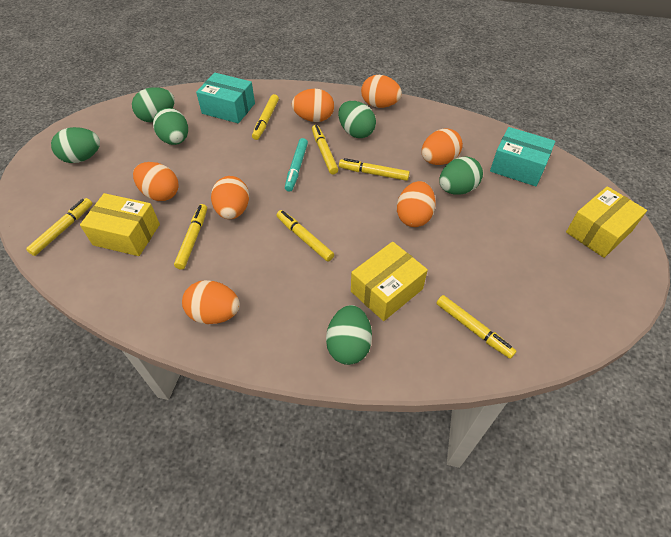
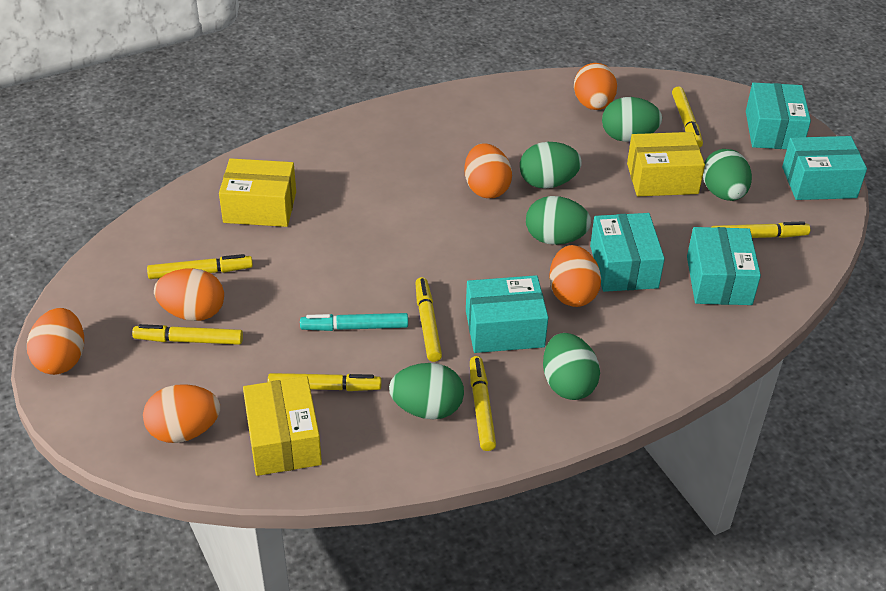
orange egg: [133,162,178,201] [182,280,240,324] [211,176,249,219] [292,89,334,122] [361,75,402,108] [397,181,436,227] [422,128,463,165] = 7 -> [27,308,84,375] [143,384,220,443] [154,268,224,321] [464,144,512,198] [549,245,601,307] [574,63,617,110] = 6
turquoise box: [196,73,255,123] [490,127,555,186] = 2 -> [466,275,548,353] [590,213,665,292] [687,227,761,305] [746,83,811,149] [782,136,867,200] = 5

